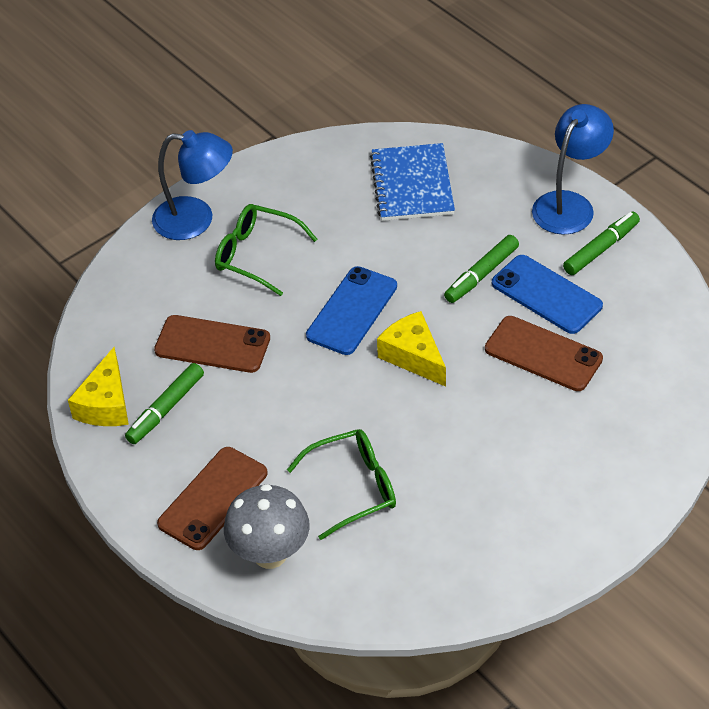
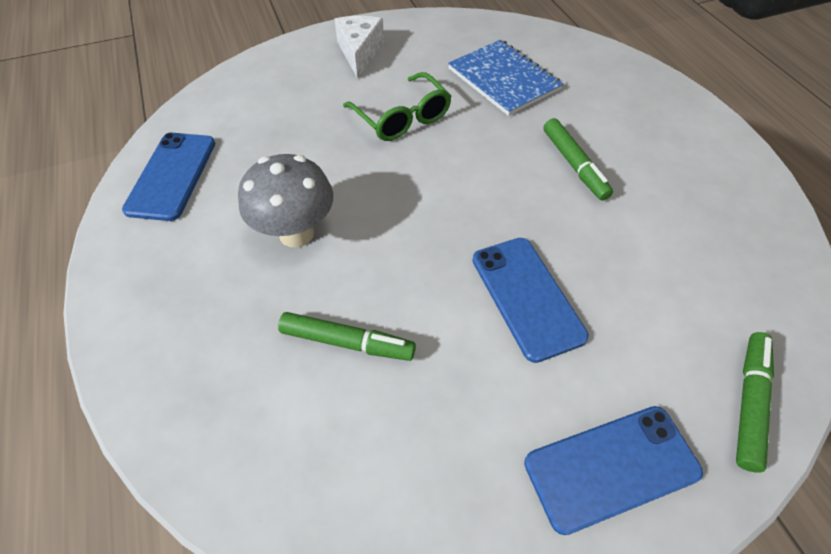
blue lamp: [152,130,233,240] [532,104,614,235] = 2 -> none = 0
blue phone: [306,266,397,355] [492,255,603,334] = 2 -> [122,133,215,221] [472,238,589,363] [524,406,703,535] = 3
brown phone: [154,315,270,373] [157,447,268,550] [485,316,603,391] = 3 -> none = 0
green glasses: [215,204,317,296] [287,429,396,540] = 2 -> [343,72,451,141] = 1
white cheese: none = 0 -> [334,16,384,79] = 1
yellow cheese: [68,347,129,426] [377,311,446,387] = 2 -> none = 0

